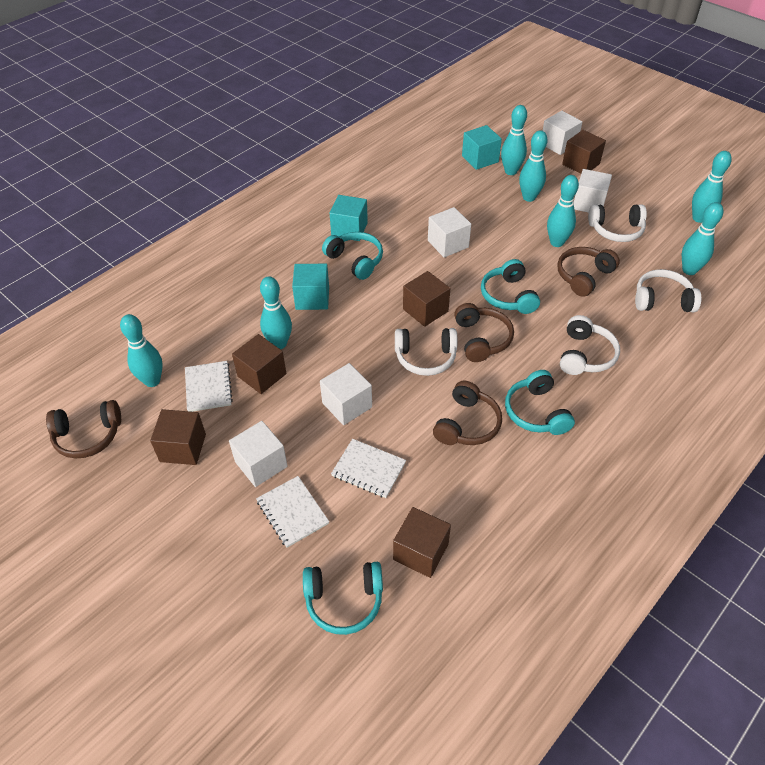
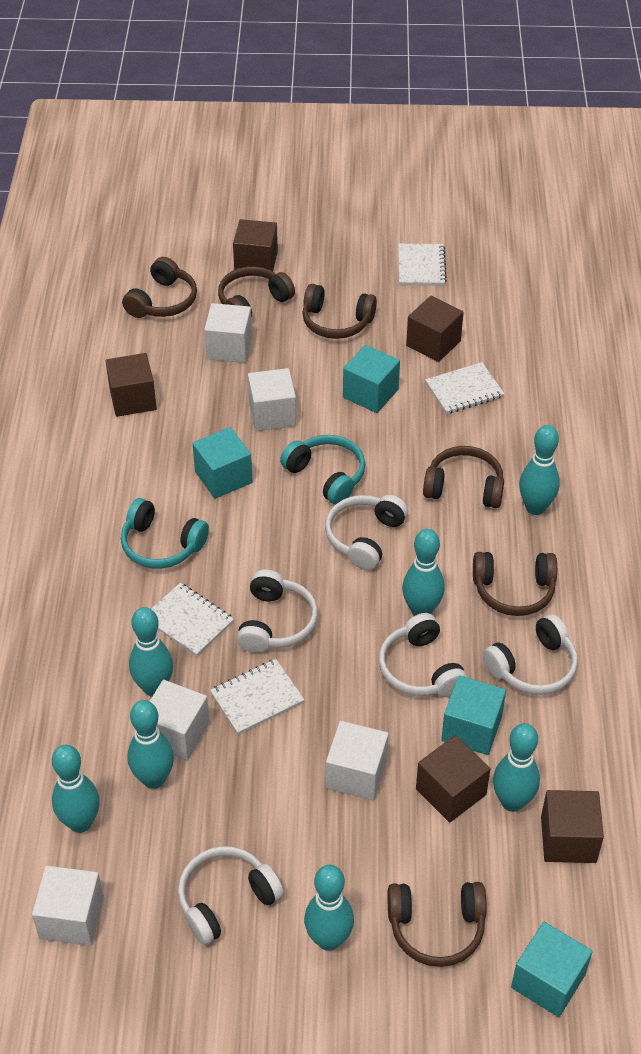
brown headphones: [46,400,121,458] [433,380,502,445] [454,303,514,362] [557,247,620,297] = 4 -> [122,257,197,318] [218,266,295,318] [302,284,377,339] [387,882,486,967] [423,446,504,508] [473,552,557,616] = 6
turquoise cube: [292,264,329,310] [330,195,368,241] [462,125,502,170] = 3 -> [192,427,253,499] [343,345,400,413] [441,676,506,755] [511,922,593,1017] = 4
turquoise headphones: [303,562,383,635] [322,232,383,280] [481,259,540,314] [505,370,575,435] = 4 -> [121,498,209,569] [280,435,365,505] = 2
white headphones: [395,328,457,376] [560,315,620,375] [588,204,647,242] [635,269,701,312] = 4 -> [178,846,284,945] [236,569,318,653] [325,495,408,570] [379,613,468,697] [483,614,578,695] = 5
white notebook: [185,361,233,412] [256,476,329,548] [331,439,406,498] = 3 -> [151,583,234,656] [210,659,304,734] [398,244,447,286] [425,362,504,414] = 4

